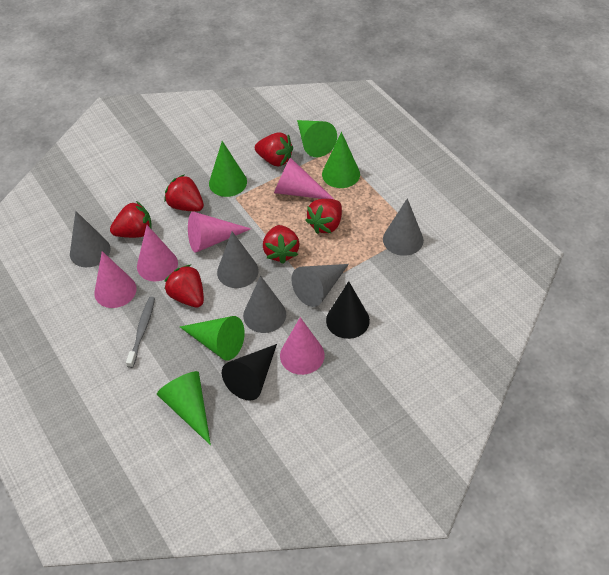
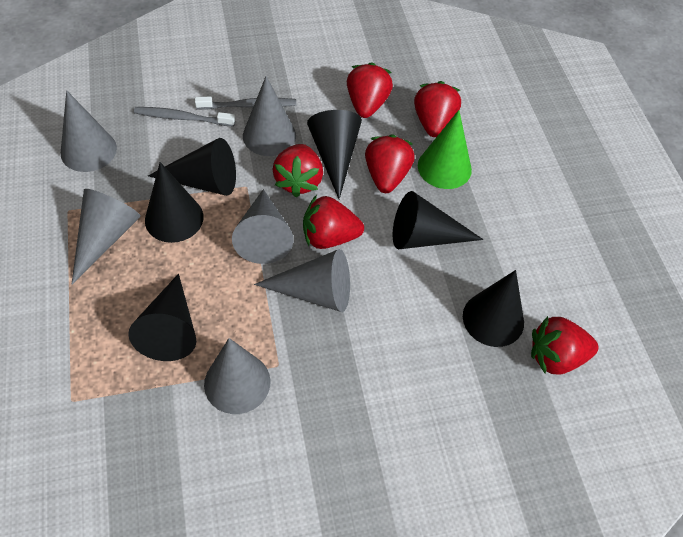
black cone: [222,344,277,400] [326,281,370,339] = 2 -> [128,274,196,361] [145,162,203,243] [148,138,236,196] [307,110,362,199] [393,191,483,249] [463,270,524,347] = 6
green cone: [157,371,211,445] [180,316,245,360] [209,141,247,197] [297,120,337,157] [322,132,360,188] = 5 -> [418,110,472,189] = 1
grey cone: [70,211,111,267] [217,231,259,288] [243,276,286,333] [292,264,349,307] [383,198,424,256] = 5 -> [61,90,117,172] [71,189,141,285] [204,338,271,414] [232,189,293,264] [243,76,296,156] [254,249,350,312] = 6
grey toothbrush: [126,297,155,368] = 1 -> [134,107,235,127] [195,96,296,110] = 2
pink cone: [94,251,137,308] [137,225,178,281] [188,212,251,253] [274,157,335,200] [280,317,325,375] = 5 -> none = 0

